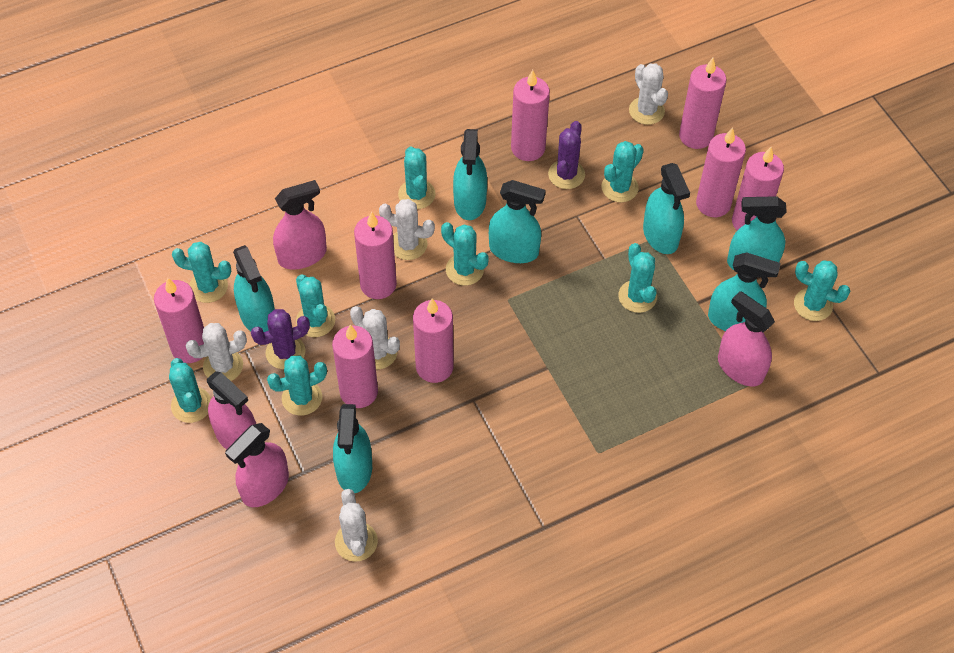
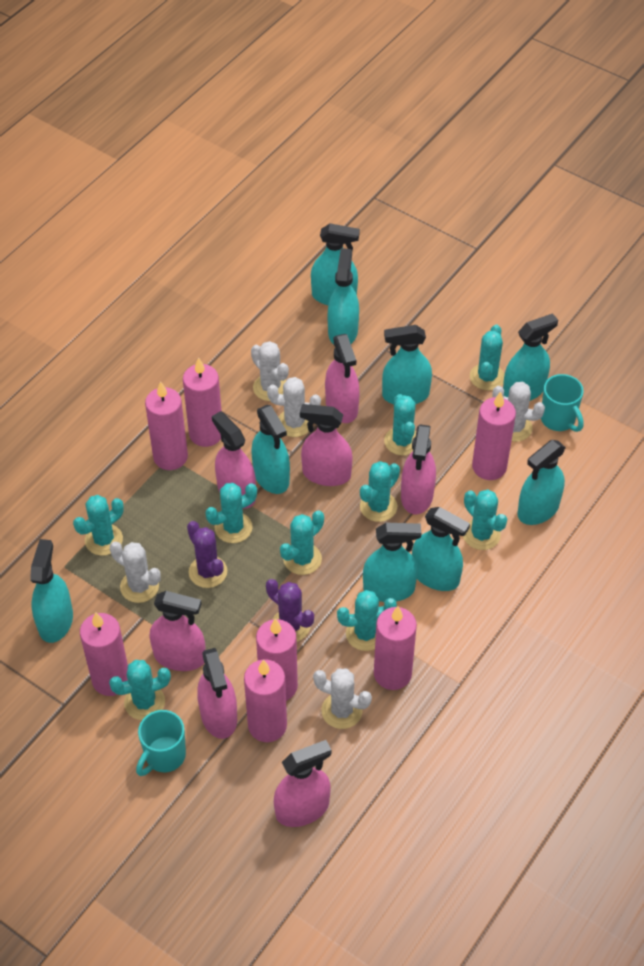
pink candle: [154,278,204,363] [332,325,378,408] [354,211,397,299] [413,298,454,383] [511,70,550,161] [679,58,727,149] [696,127,746,217] [732,147,784,231] = 8 -> [80,612,128,696] [145,381,188,470] [183,357,222,447] [244,659,287,742] [256,619,298,701] [374,606,417,690] [472,392,516,480] = 7
pink spray bottle: [207,371,256,450] [225,423,289,507] [273,180,327,270] [718,291,775,386] = 4 -> [150,591,205,671] [197,648,237,739] [212,411,256,509] [274,740,332,827] [300,404,353,486] [325,334,360,423] [401,424,436,514] = 7
turquoise mug: none = 0 -> [136,710,186,776] [541,374,584,432] = 2
turquoise spray bottle: [233,245,275,332] [333,404,372,493] [453,129,487,220] [489,180,546,263] [643,163,690,254] [708,252,781,331] [727,196,787,270] = 7 -> [30,539,73,643] [251,405,290,494] [311,223,360,305] [328,248,359,345] [363,523,421,602] [382,325,432,404] [412,507,470,591] [503,313,558,401] [518,440,566,525] = 9

